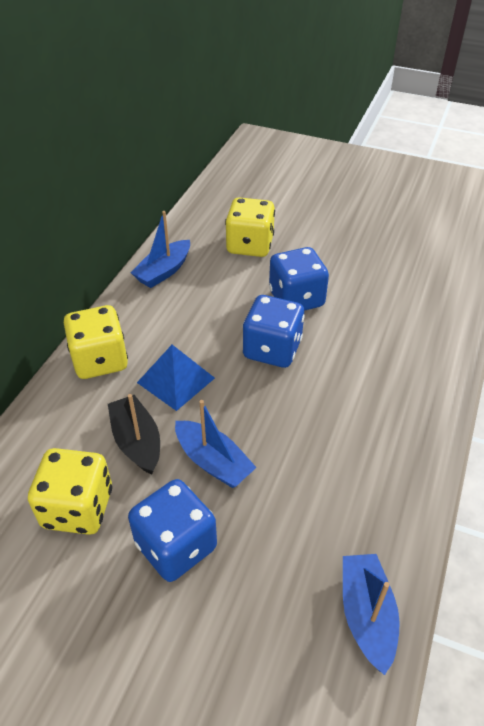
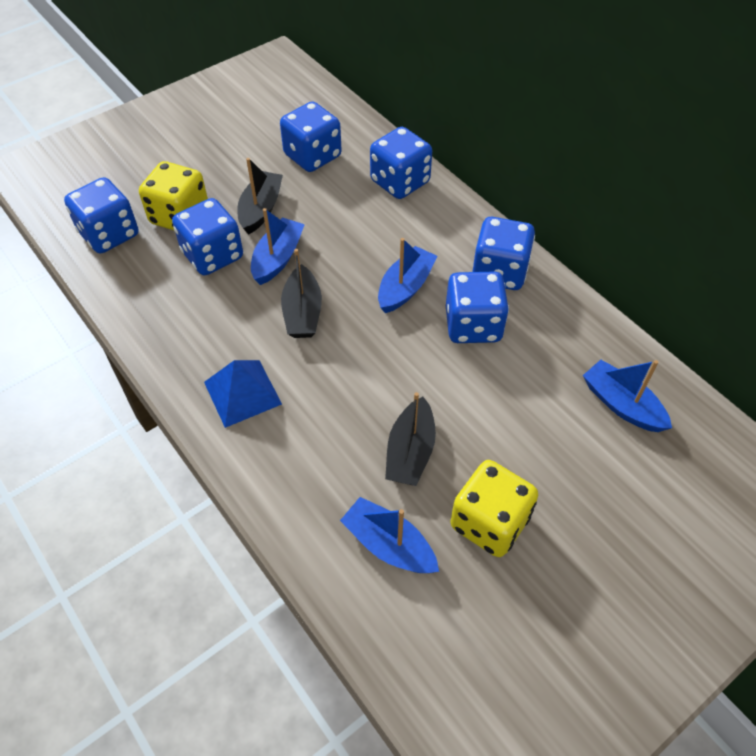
black boat: [108,394,160,475] = 1 -> [237,158,283,235] [281,249,322,338] [385,392,436,486] = 3
blue boat: [130,211,190,288] [175,400,257,488] [343,554,400,675] = 3 -> [251,208,305,285] [340,497,439,573] [378,238,437,313] [583,360,672,432] = 4
blue dice: [128,479,217,582] [243,295,305,368] [269,247,329,311] = 3 -> [64,177,139,254] [172,198,243,275] [280,101,342,172] [370,127,432,199] [446,271,509,343] [472,217,535,290] = 6
yellow dice: [28,448,112,535] [64,305,128,379] [225,197,275,257] = 3 -> [139,161,208,230] [450,460,538,557] = 2

